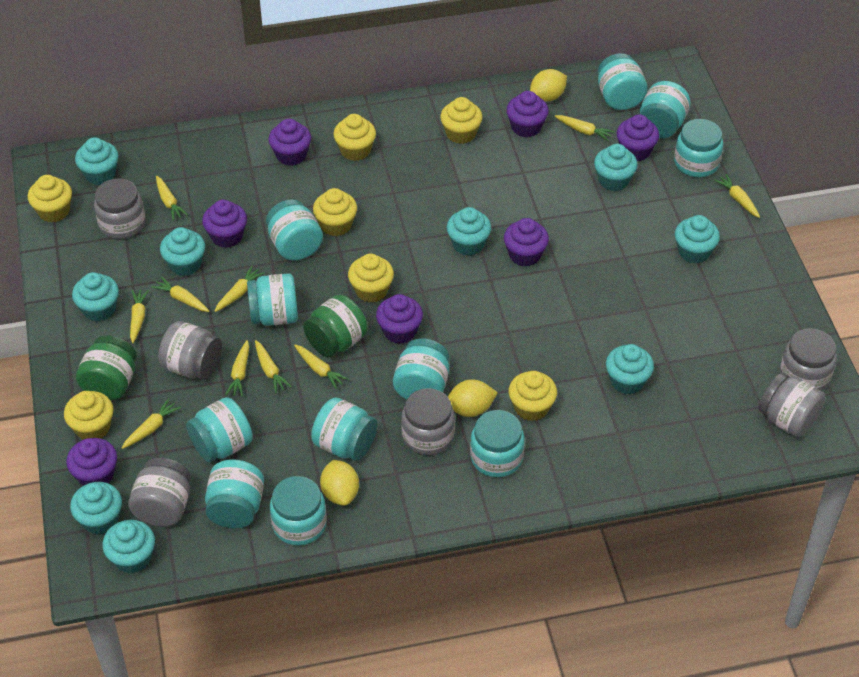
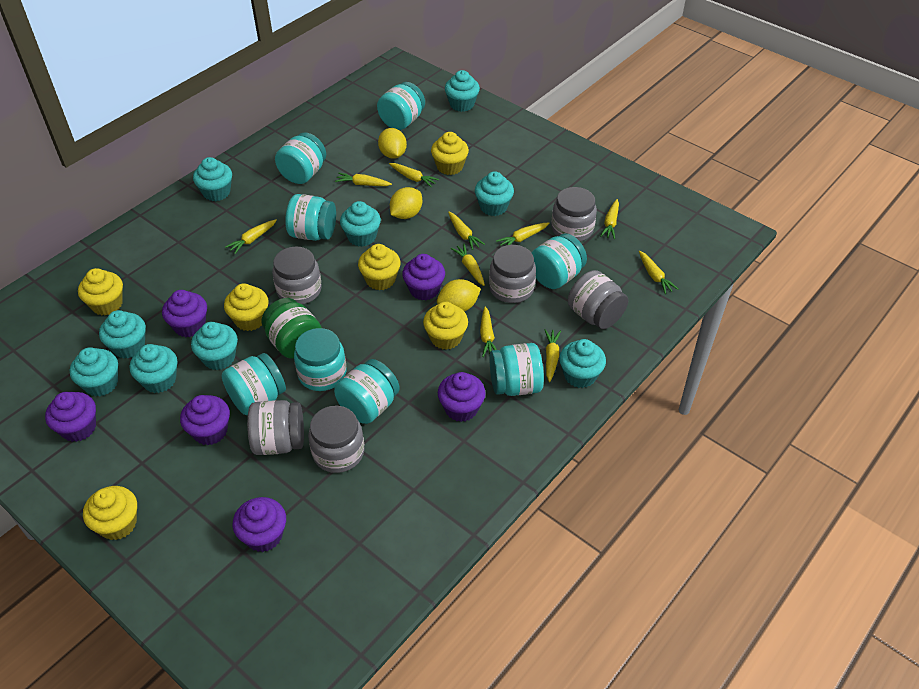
green jar: [76,335,137,401] [303,295,367,358] = 2 -> [261,298,322,359] = 1
purple cupcake: [66,438,117,486] [202,200,247,248] [269,119,311,166] [376,294,423,344] [504,218,549,267] [506,91,549,138] [617,114,659,161] = 7 -> [45,392,96,442] [162,290,207,337] [180,395,230,445] [233,497,286,552] [402,254,445,300] [438,372,486,422] = 6
turquoise jar: [186,397,253,462] [205,459,264,528] [247,274,298,326] [266,199,323,260] [270,476,327,545] [311,397,377,461] [393,339,449,400] [470,410,525,477] [597,53,648,110] [640,81,691,138] [674,119,723,177] = 11 -> [222,353,286,415] [275,132,326,184] [285,194,336,241] [294,328,347,391] [334,359,400,424] [377,82,425,130] [489,343,544,396] [532,233,587,289] = 8
yellow cupcake: [28,175,72,223] [64,391,113,439] [313,188,357,236] [333,114,376,161] [348,254,394,303] [440,97,483,144] [509,371,557,421] = 7 -> [78,268,123,316] [83,486,137,540] [224,283,269,331] [358,244,401,290] [423,302,468,350] [431,132,469,175] = 6

